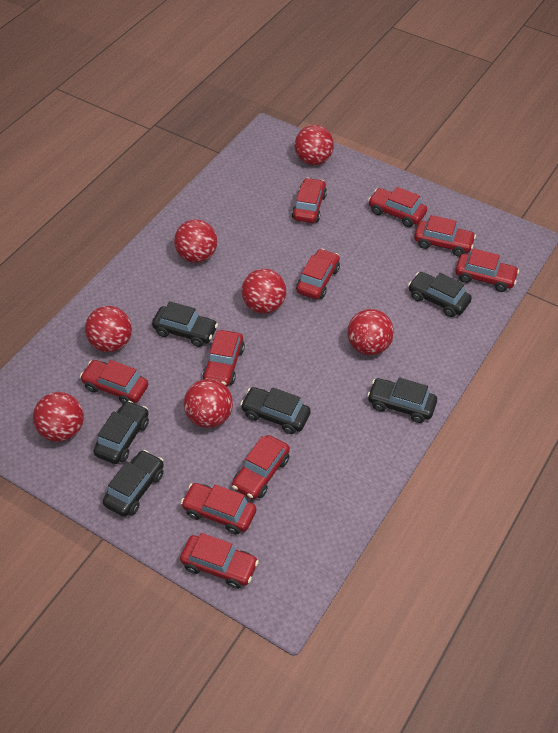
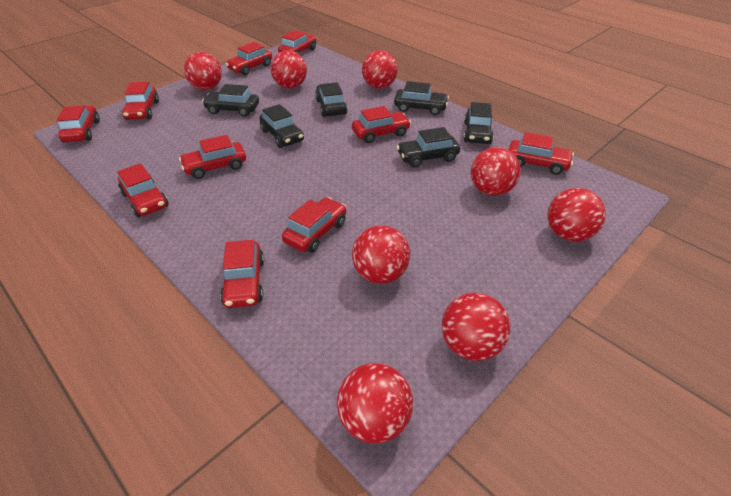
red ball: [33,392,84,442] [85,306,132,352] [174,219,217,263] [184,379,233,428] [242,269,286,314] [295,125,334,165] [347,309,394,355] = 7 -> [184,52,222,90] [271,50,307,89] [337,363,413,443] [352,225,410,284] [362,50,398,89] [442,293,510,361] [471,147,521,196] [547,188,606,242] = 8

